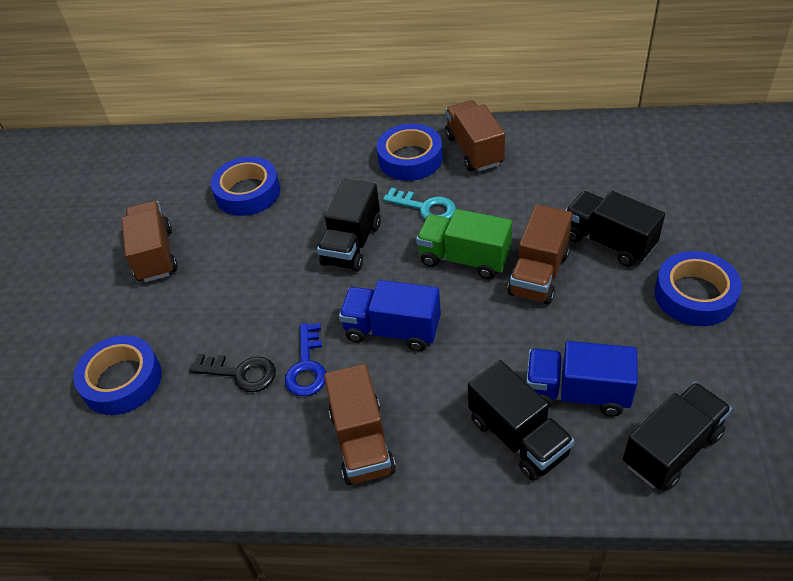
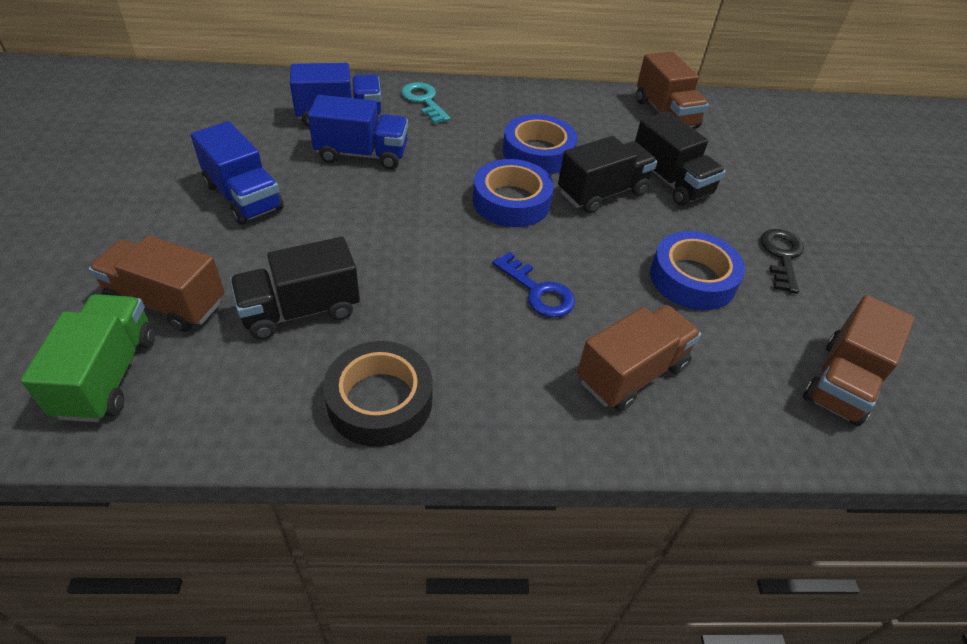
black tape: none = 0 -> [323,341,433,447] = 1
black truck: [317,179,381,272] [468,360,574,481] [566,191,665,267] [623,382,732,491] = 4 -> [230,237,360,340] [558,136,657,214] [635,111,726,206] = 3
blue tape: [73,335,162,415] [211,157,280,216] [377,124,443,181] [654,251,742,326] = 4 -> [473,159,554,227] [503,114,578,174] [650,231,745,310] = 3
blue truck: [339,280,441,351] [526,341,638,416] = 2 -> [191,121,284,225] [290,63,381,127] [308,95,408,169] = 3

